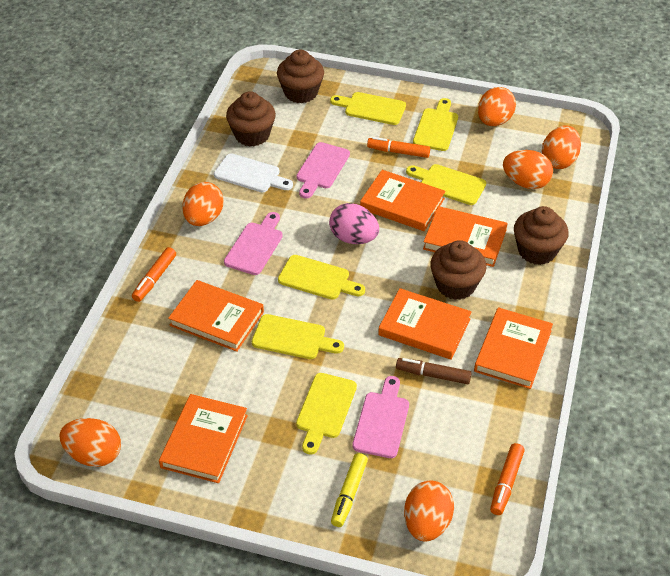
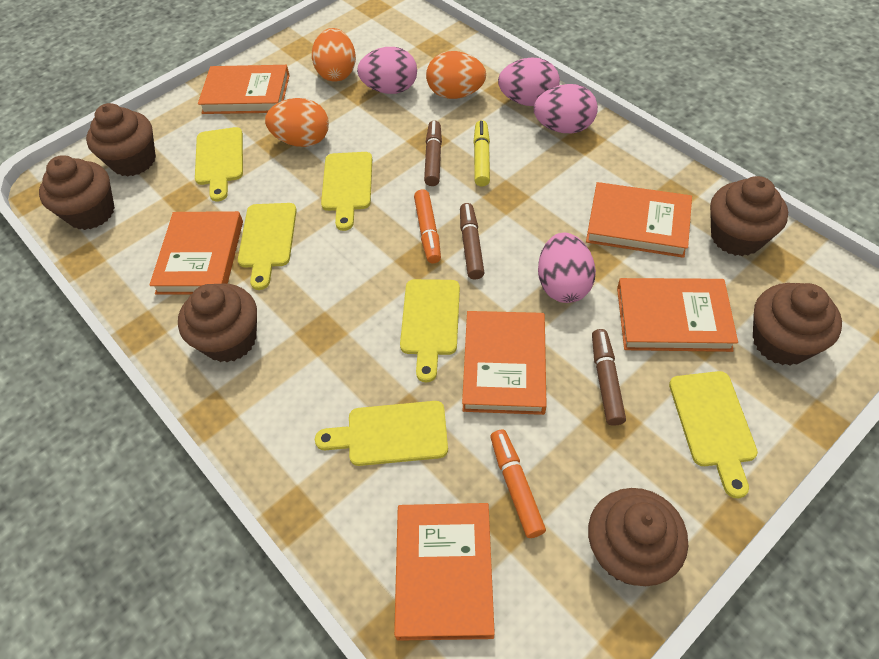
brown cupcake: [226,91,276,147] [277,49,324,103] [430,240,487,300] [514,206,568,265] = 4 -> [39,155,115,230] [86,103,156,177] [178,284,257,362] [588,488,688,586] [710,176,788,256] [753,283,842,366] = 6
brown marker: [396,358,471,384] = 1 -> [424,120,442,186] [460,203,484,279] [592,329,626,426] = 3
orange egg: [59,418,121,467] [182,182,224,226] [404,481,454,542] [478,87,516,126] [503,150,553,189] [541,125,581,169] = 6 -> [265,98,329,147] [312,28,356,82] [426,51,486,99] = 3
orange marker: [132,247,176,302] [367,137,430,158] [490,443,525,515] = 3 -> [414,190,441,263] [490,429,546,538] = 2
pink cutting board: [224,212,283,275] [296,142,350,199] [352,376,409,458] = 3 -> none = 0
pink egg: [329,203,379,244] = 1 -> [357,47,417,94] [498,57,560,106] [534,84,598,133] [538,233,596,303] = 4
white cutting board: [214,153,293,192] = 1 -> none = 0

